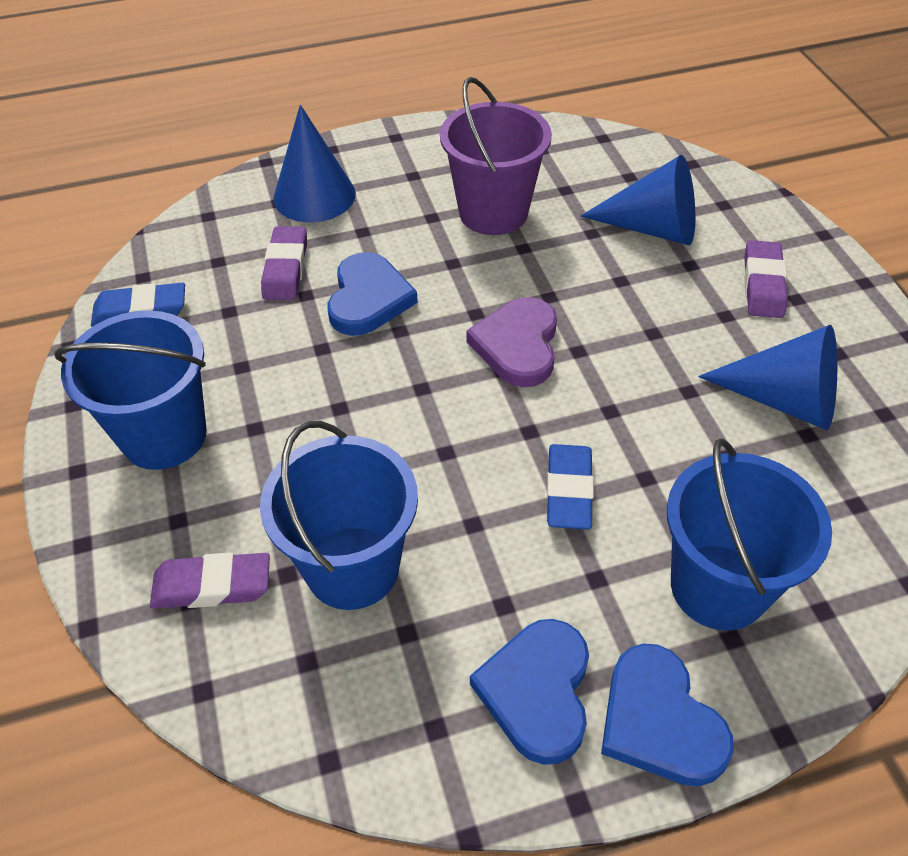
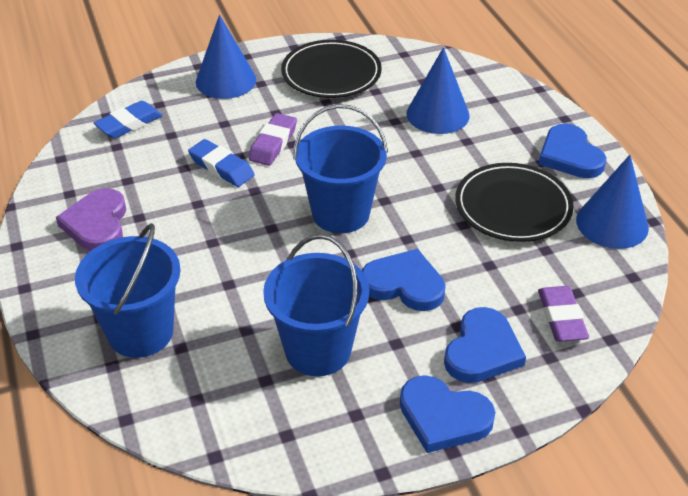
black plate: none = 0 -> [281,40,382,98] [455,163,574,242] = 2
blue heart: [327,252,418,336] [470,619,589,765] [601,643,734,786] = 3 -> [362,249,446,311] [400,375,495,453] [444,307,526,383] [539,124,606,178] = 4
purple bucket: [440,77,552,235] = 1 -> none = 0
purple eraser: [150,552,270,609] [261,226,307,300] [744,240,788,318] = 3 -> [248,113,297,166] [538,286,589,342] = 2

